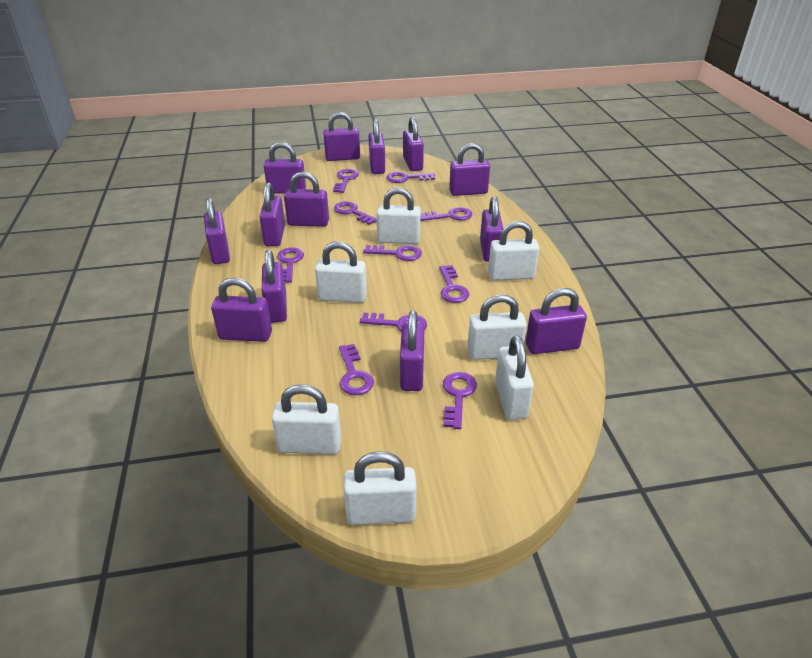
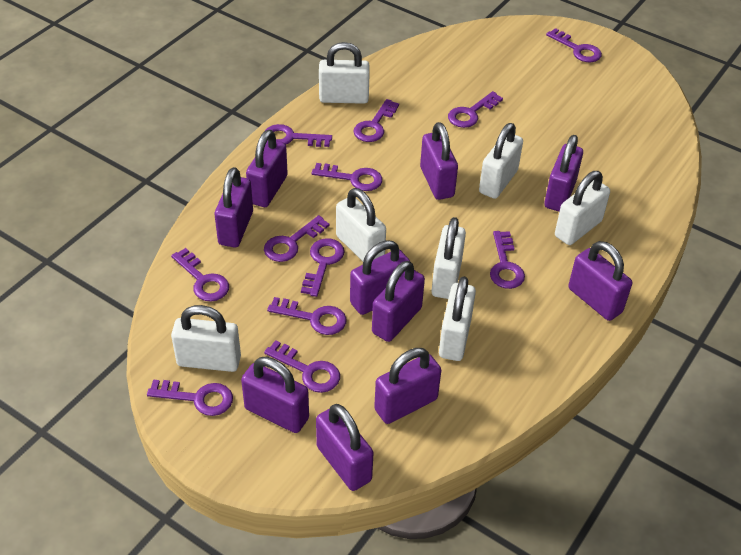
purple key: [277,247,304,283] [333,169,359,193] [334,201,377,225] [339,344,374,395] [360,312,427,332] [363,245,422,261] [387,172,435,183] [421,207,472,221] [439,265,469,303] [443,372,477,429] = 10 -> [147,379,233,416] [171,248,229,301] [264,215,329,262] [264,340,340,393] [265,124,332,147] [267,297,347,335] [301,238,344,297] [311,163,382,191] [353,99,399,142] [448,91,503,128] [490,231,525,289] [546,28,602,62] = 12
purple padlock: [204,198,230,264] [211,278,272,342] [259,183,285,246] [262,250,287,323] [264,142,306,194] [284,172,329,227] [323,112,360,161] [369,119,385,174] [400,310,425,391] [403,117,424,171] [449,143,490,196] [480,196,503,262] [526,288,587,354] = 13 -> [214,167,253,248] [241,357,309,433] [246,129,288,207] [316,404,374,491] [350,240,410,315] [372,261,425,342] [374,348,441,424] [420,122,458,200] [544,135,583,212] [568,241,632,321] = 10

